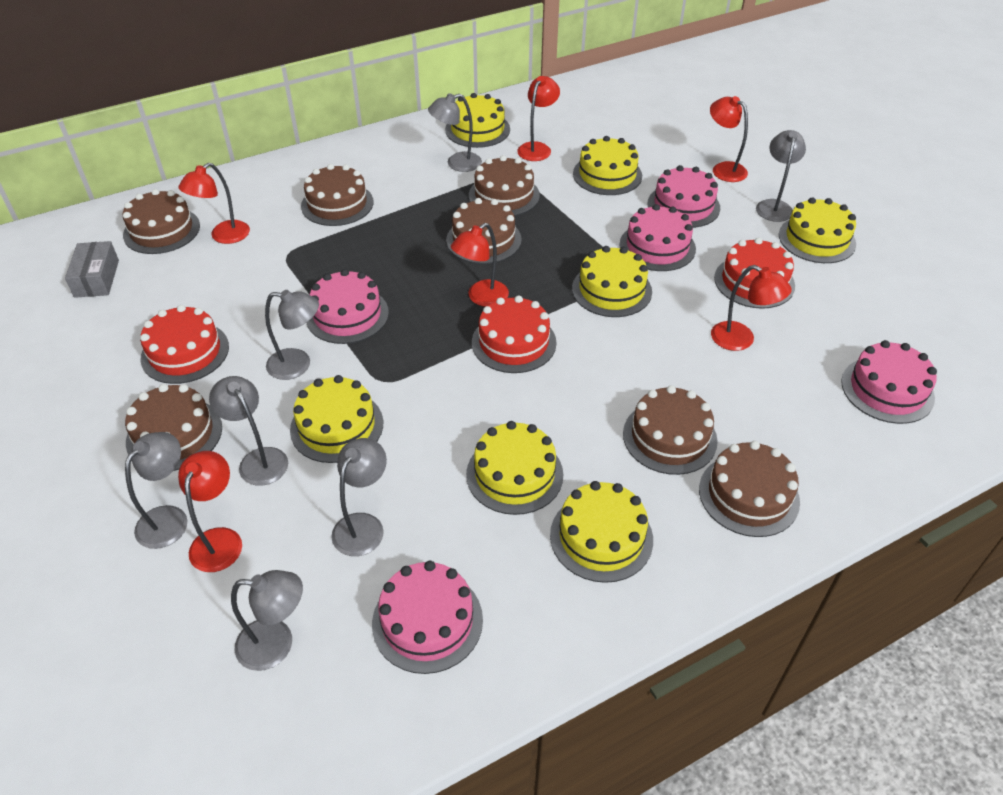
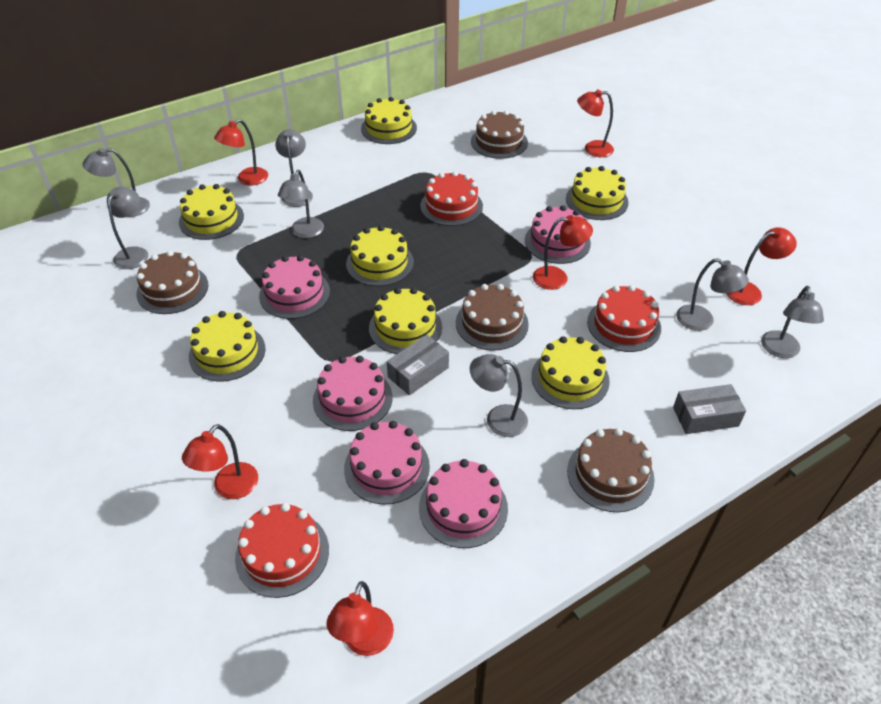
brown cake: [123,189,200,254] [125,384,222,471] [301,164,373,226] [446,198,522,264] [469,155,540,216] [623,385,718,475] [699,441,800,537] = 7 -> [137,251,208,314] [456,284,529,350] [471,110,528,159] [567,428,655,512] = 4
grey box: [65,241,119,298] = 1 -> [387,335,449,395] [673,384,746,434] = 2

